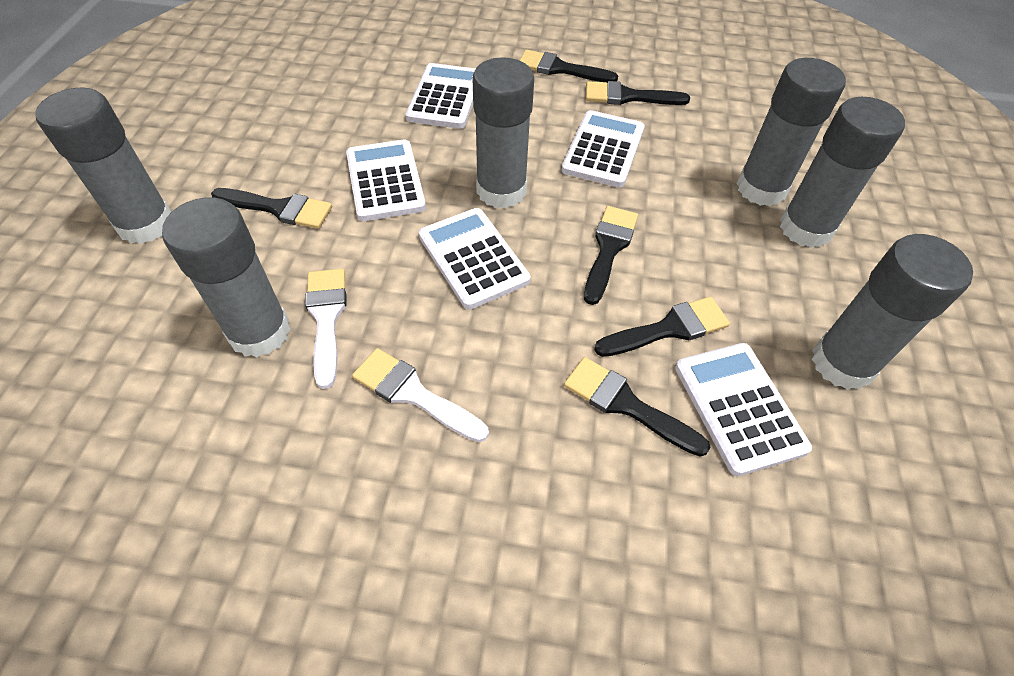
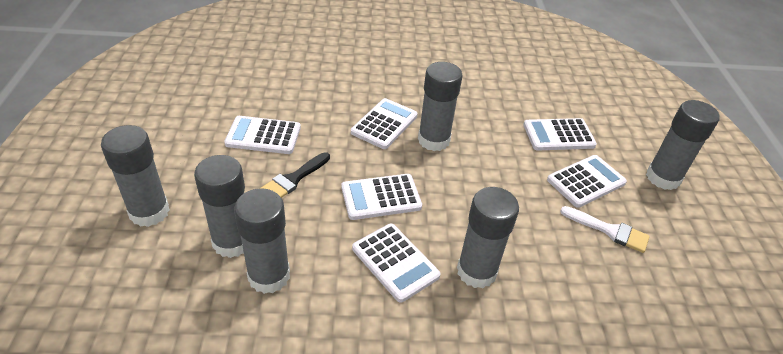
black brush: [211,188,332,229] [519,50,618,83] [564,357,710,457] [584,206,638,305] [586,81,690,105] [594,297,730,357] = 6 -> [261,152,330,198] = 1
white brush: [305,269,346,389] [352,348,489,442] = 2 -> [560,206,650,253] = 1
white calculator: [346,140,426,221] [406,63,476,129] [419,208,530,309] [562,110,645,187] [675,343,812,476] = 5 -> [224,116,301,154] [341,174,422,220] [351,98,418,149] [352,224,440,303] [523,118,597,151] [547,155,627,208] = 6

